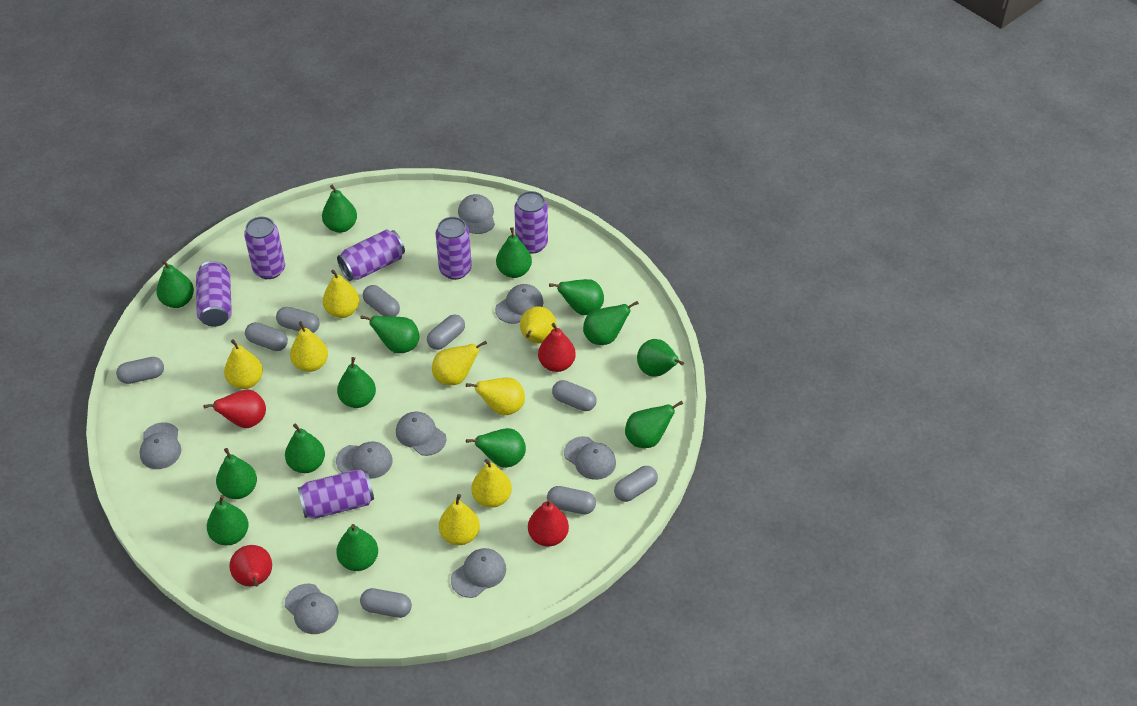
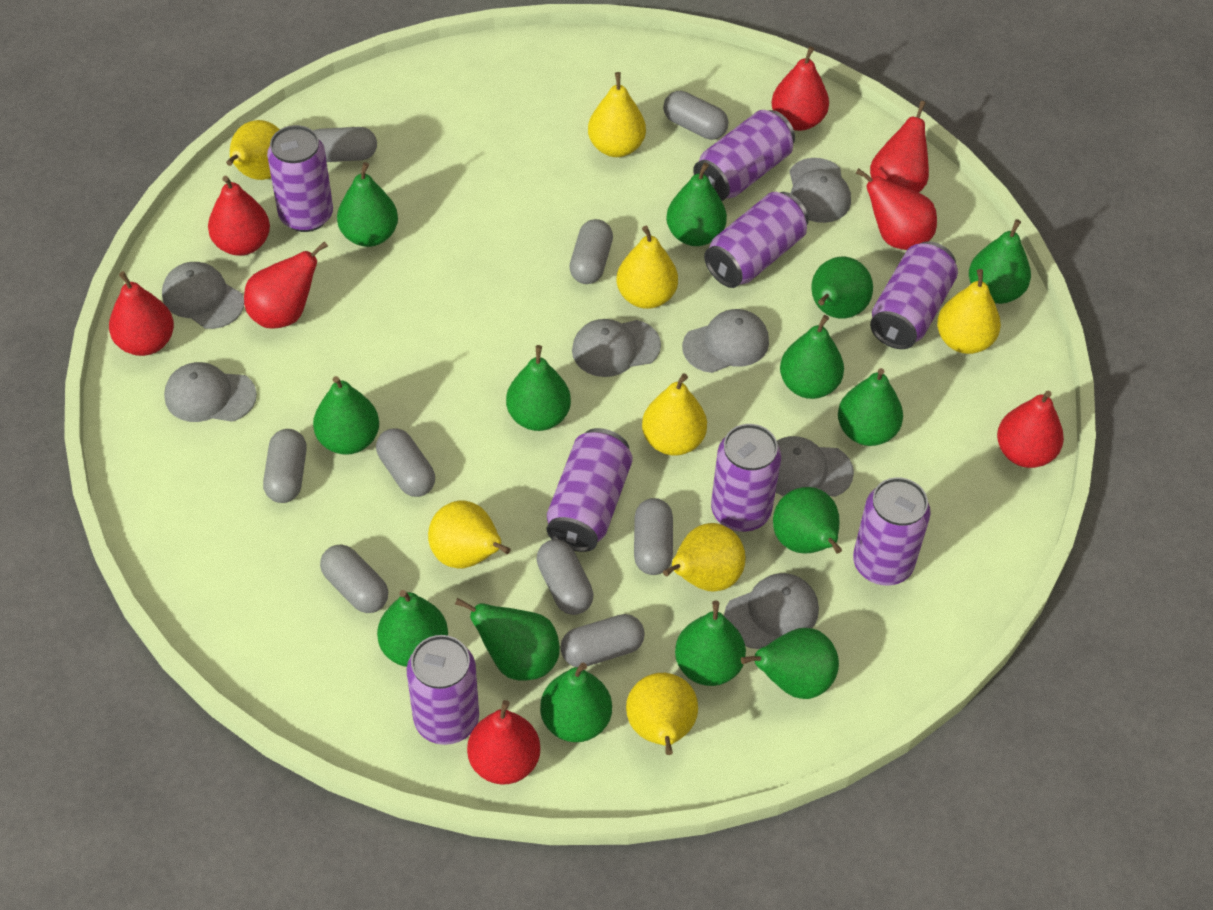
grey cap: [140,423,181,469] [285,584,338,634] [336,441,393,479] [396,412,446,456] [451,548,506,598] [458,194,495,234] [495,284,543,324] [564,436,616,480] = 8 -> [162,262,244,329] [164,362,257,422] [572,319,661,377] [682,309,769,373] [724,573,819,649] [775,436,854,497] [789,158,851,223] = 7
purple can: [196,261,232,327] [244,217,285,279] [297,469,374,519] [337,229,405,281] [435,217,472,280] [514,191,548,254] = 6 -> [267,125,333,232] [407,635,479,745] [547,428,633,552] [693,110,795,201] [704,192,809,288] [711,424,781,532] [853,477,931,585] [870,241,958,349] = 8
red pear: [203,390,266,428] [230,545,272,587] [528,499,569,547] [538,323,576,372] = 4 -> [109,271,174,356] [208,176,270,256] [244,241,328,329] [467,700,540,785] [771,46,829,131] [855,168,937,250] [870,101,929,193] [997,391,1064,468] = 8

